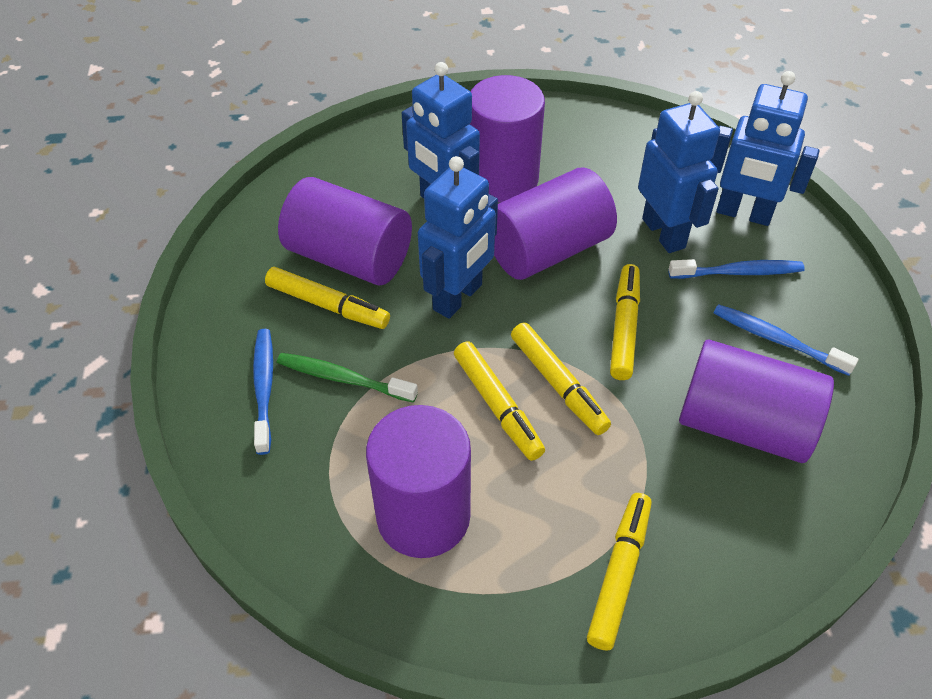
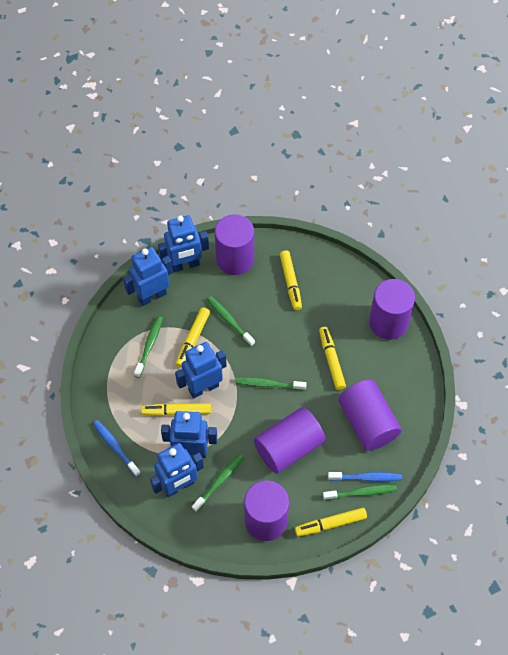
blue robot: [402,62,480,198] [418,156,498,319] [638,91,720,253] [710,71,820,226] = 4 -> [123,247,173,306] [150,443,204,497] [158,215,209,272] [161,411,217,458] [175,342,227,399] = 5
blue toothbrush: [253,329,273,455] [668,259,805,279] [714,304,858,376] = 3 -> [93,420,141,477] [328,472,402,482] = 2
green toothbrush: [277,353,418,403] = 1 -> [134,316,163,378] [192,454,244,512] [207,296,255,347] [235,377,307,390] [323,484,397,500] = 5

